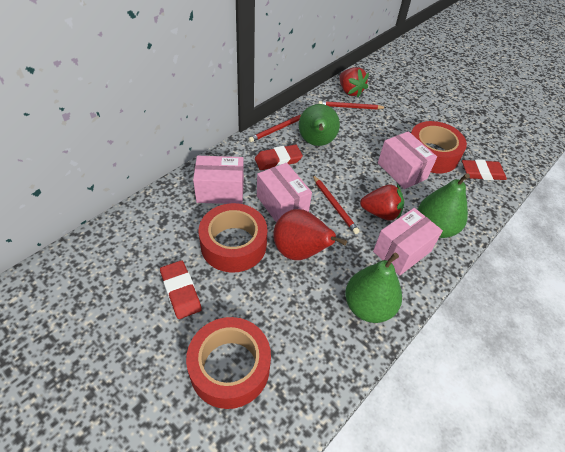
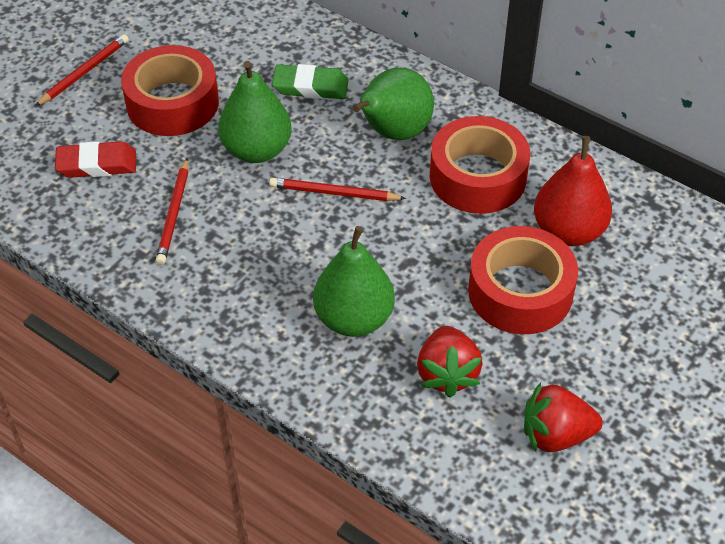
green eraser: none = 0 -> [272,64,349,99] = 1
pink box: [193,156,244,204] [257,163,312,223] [373,208,443,276] [378,131,437,189] = 4 -> none = 0
red eraser: [160,260,202,319] [255,144,303,170] [462,159,507,180] = 3 -> [55,141,136,178] = 1

